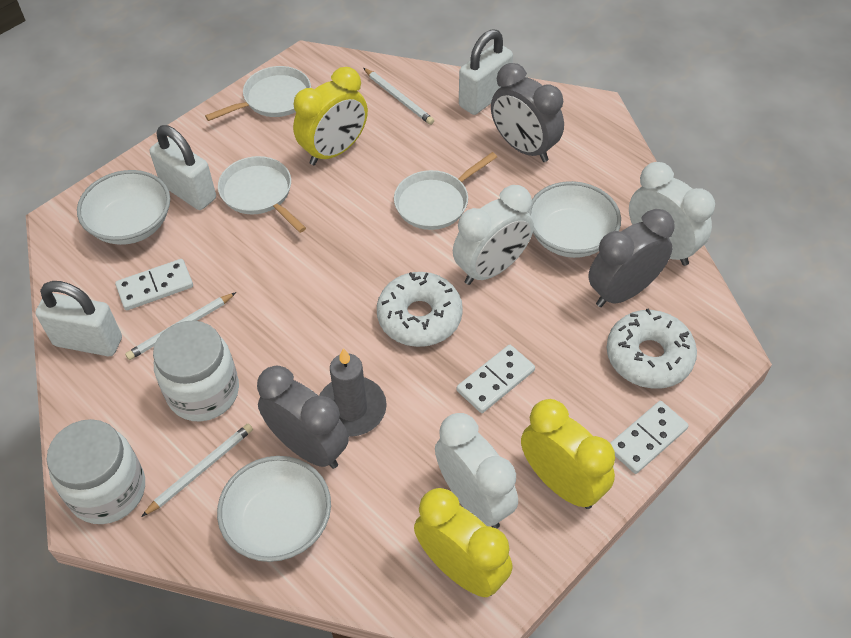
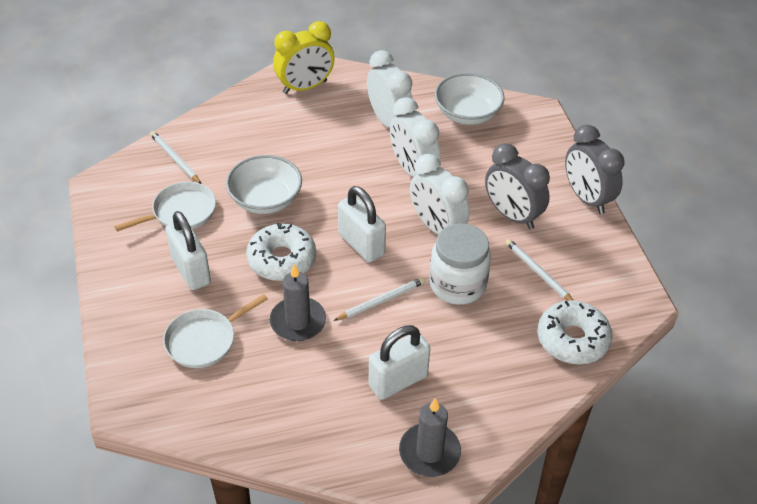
grey candle: [319,348,387,437] = 1 -> [270,264,326,341] [399,398,461,477] = 2
grey clock: [257,366,349,469] [491,63,564,162] [588,209,674,307] = 3 -> [485,143,550,229] [565,125,625,214] = 2
white bowl: [77,170,170,245] [217,456,331,562] [528,181,621,258] = 3 -> [226,155,302,214] [435,73,505,125] = 2
white domino: [115,259,193,310] [457,345,535,413] [610,401,689,474] = 3 -> none = 0
white jar: [47,419,145,524] [153,321,239,421] = 2 -> [429,223,491,305] = 1
white pan: [205,66,311,121] [218,156,306,233] [394,152,497,230] = 3 -> [114,182,216,232] [163,294,268,368] = 2
yellow clock: [293,67,368,165] [414,488,513,597] [521,399,615,509] = 3 -> [273,21,335,94] = 1

